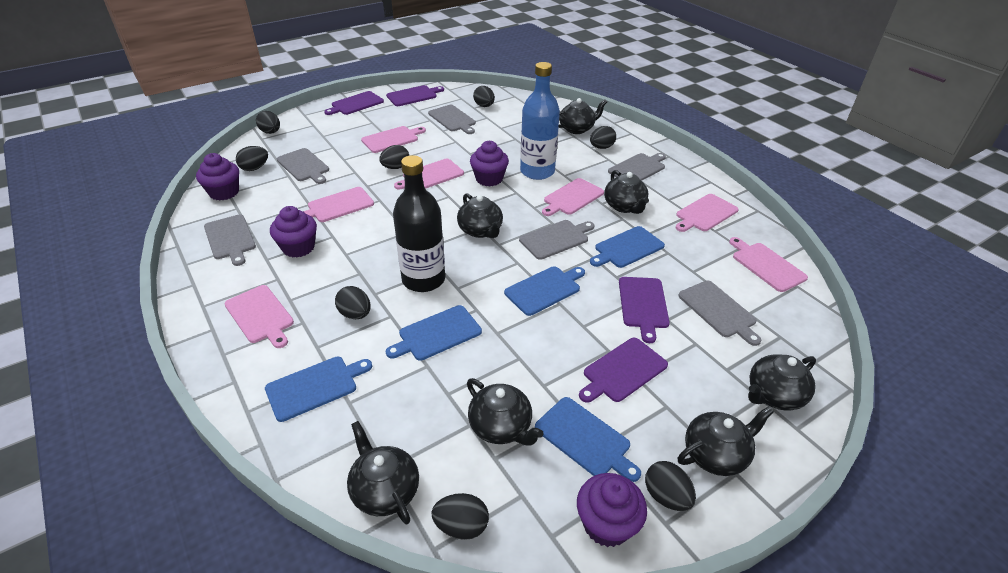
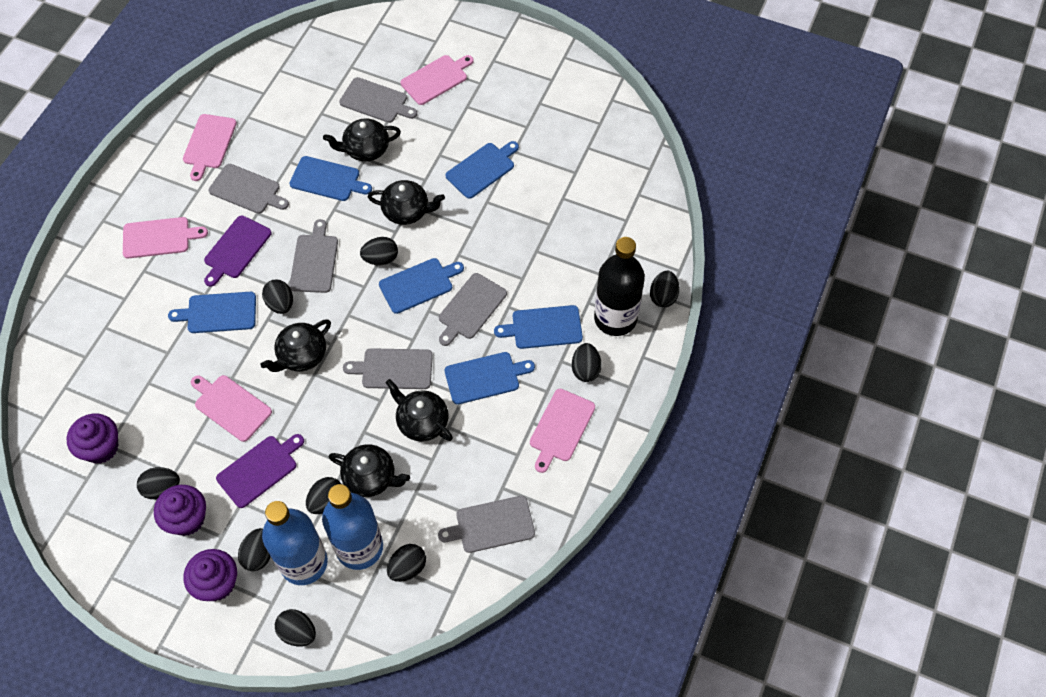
black egg: [236,146,268,171] [256,111,280,134] [335,286,371,319] [379,145,409,169] [432,493,489,540] [473,86,495,107] [590,126,616,149] [645,461,696,511] = 8 -> [137,467,180,499] [238,528,271,571] [262,280,293,314] [275,609,316,647] [306,477,341,514] [360,237,398,265] [387,544,426,582] [572,343,602,382] [650,271,679,307] = 9
black teapot: [347,421,419,524] [457,193,503,238] [467,378,543,446] [558,98,607,134] [604,170,649,214] [678,406,774,476] [748,354,816,411] = 7 -> [261,319,331,372] [323,118,401,162] [329,444,410,497] [368,180,445,225] [386,379,453,442] = 5
blue bottle: [520,62,560,180] = 1 -> [262,501,328,585] [322,484,383,570] = 2
blue cutting board: [265,357,372,422] [386,305,482,361] [504,266,585,316] [535,397,641,482] [590,226,665,268] = 5 -> [168,292,256,333] [289,156,372,201] [379,258,464,314] [445,141,519,199] [445,352,535,404] [494,305,583,349] = 6
pink cutting board: [224,285,294,348] [303,187,374,222] [361,126,426,153] [394,159,464,190] [542,178,604,216] [676,194,739,232] [729,237,808,292] = 7 -> [123,217,208,259] [183,114,237,181] [191,375,272,442] [400,55,474,105] [530,389,595,473] = 5
purple cupcake: [196,153,239,201] [270,206,317,258] [470,141,509,187] [577,473,647,547] = 4 -> [66,413,119,464] [154,485,206,536] [184,549,237,601] = 3
purple cutting board: [324,91,384,115] [386,85,444,106] [579,338,668,403] [619,277,670,343] = 4 -> [204,216,272,287] [216,434,304,508] = 2

